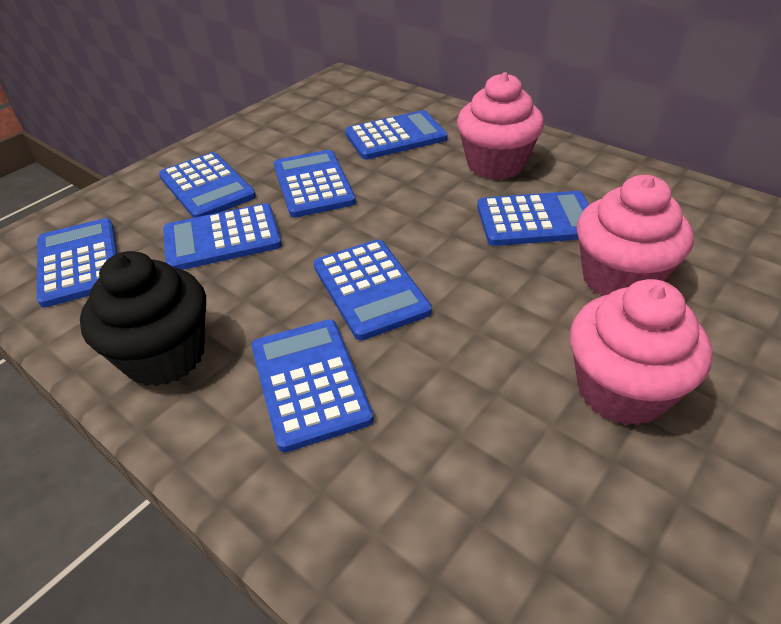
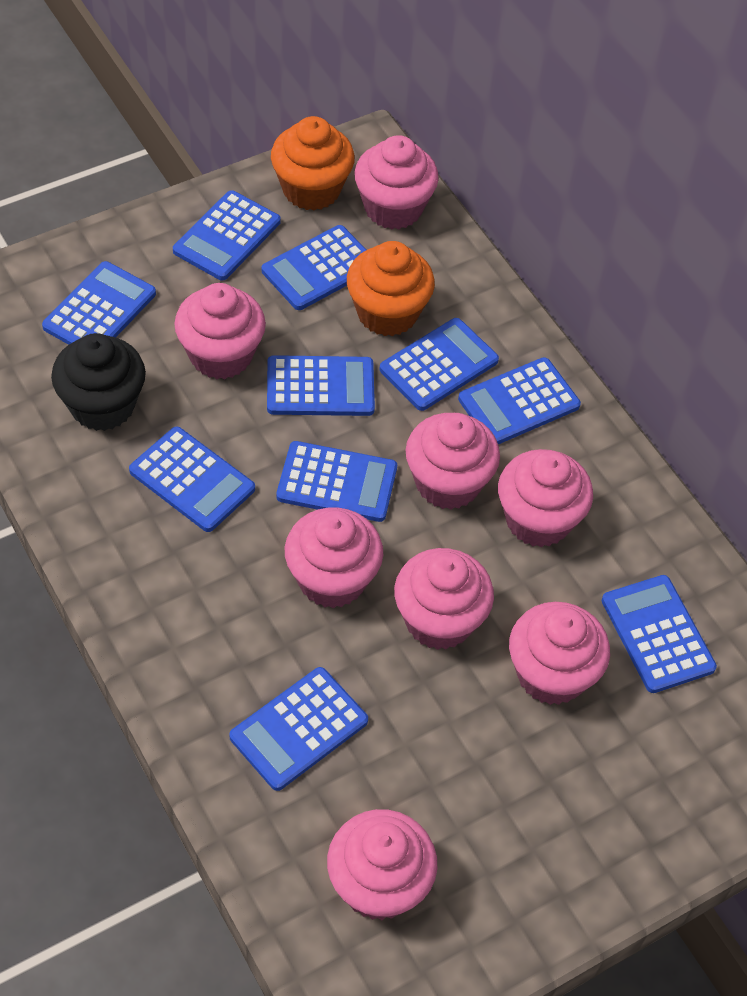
blue calculator: [37,218,117,308] [159,152,256,218] [163,203,282,270] [251,319,374,452] [274,150,356,218] [314,239,432,340] [345,110,448,160] [477,191,589,246] = 8 -> [42,261,156,345] [129,426,255,532] [173,190,281,281] [229,667,368,791] [262,225,366,310] [267,355,375,416] [276,441,397,522] [380,318,499,411] [458,357,581,444] [602,575,717,693] = 10
orange cupcake: none = 0 -> [271,116,355,210] [347,241,435,336] = 2
pink cupcake: [457,72,544,180] [570,279,712,426] [577,175,694,296] = 3 -> [174,283,266,379] [285,507,383,608] [327,809,437,920] [354,135,439,229] [394,548,494,650] [406,413,500,510] [498,449,593,547] [509,602,610,705] = 8

